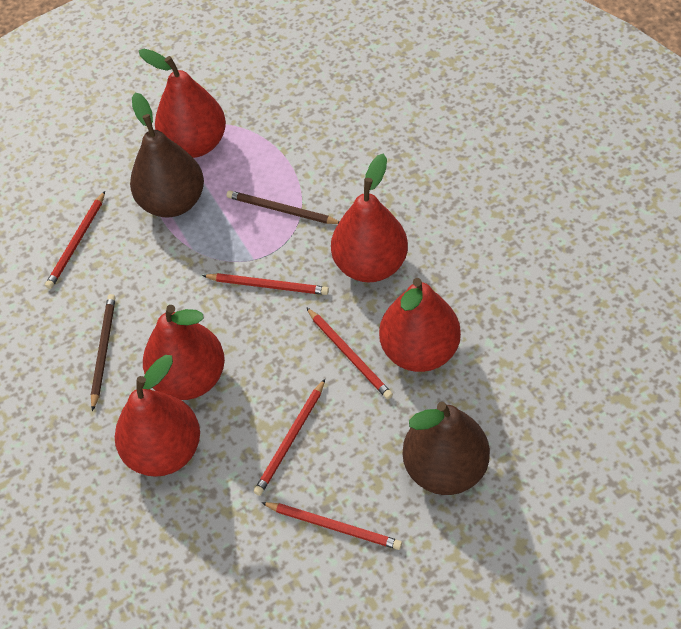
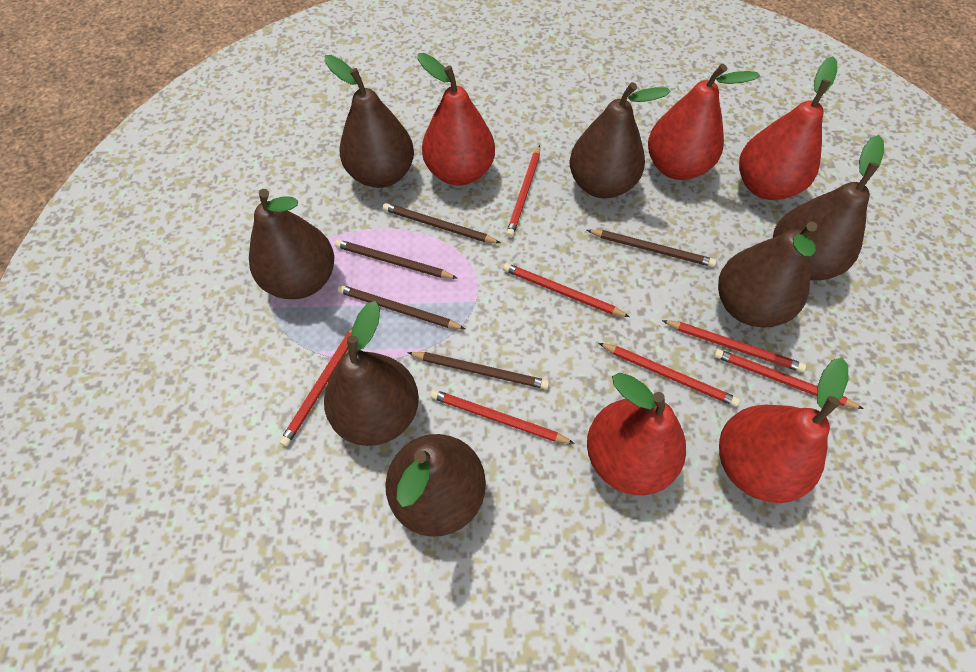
brown pear: [130,93,204,218] [403,402,490,495] = 2 -> [249,189,334,299] [324,301,419,446] [325,55,414,188] [385,434,486,537] [569,82,671,198] [718,222,817,327] [773,135,884,280] = 7
brown pencil: [91,294,116,411] [227,190,340,224] = 2 -> [335,239,457,279] [338,285,465,329] [383,203,500,243] [407,352,549,389] [587,230,716,267] = 5
red pencil: [45,191,105,289] [202,273,329,295] [254,379,325,496] [261,502,402,550] [306,307,393,399] = 5 -> [279,329,352,446] [430,389,575,444] [503,263,630,317] [506,145,540,237] [599,343,740,407] [662,320,806,372] [714,349,864,409] = 7

